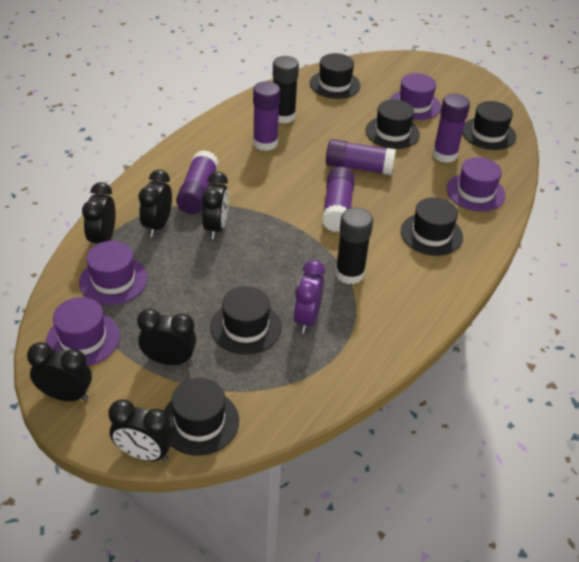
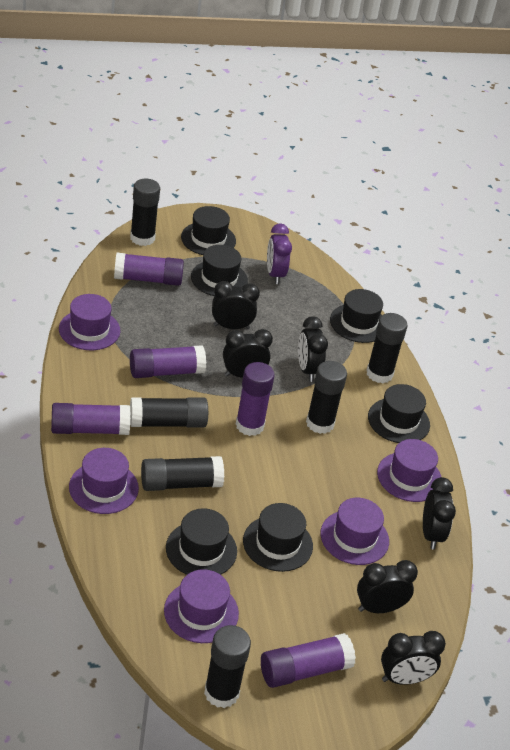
black glue stick: [273,56,299,124] [335,207,373,284] = 2 -> [130,179,160,246] [130,397,208,428] [141,456,224,491] [204,625,251,708] [306,361,347,434] [366,313,408,383] = 6
purple hat: [46,297,120,366] [79,241,148,305] [389,73,441,120] [446,157,506,212] = 4 -> [59,294,120,350] [69,448,139,514] [164,569,239,643] [320,498,389,565] [377,439,441,502] = 5

